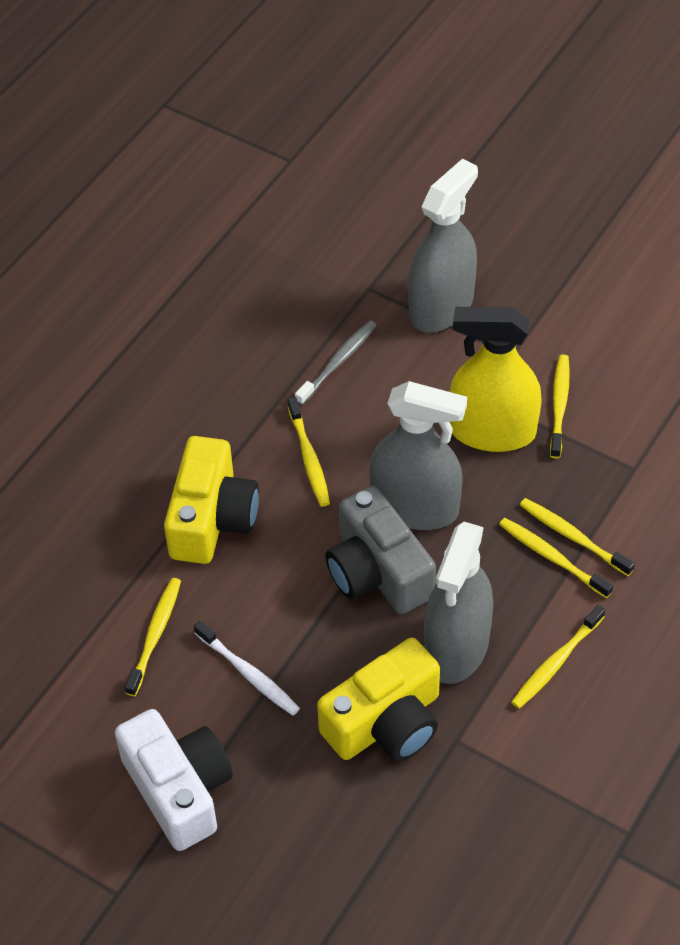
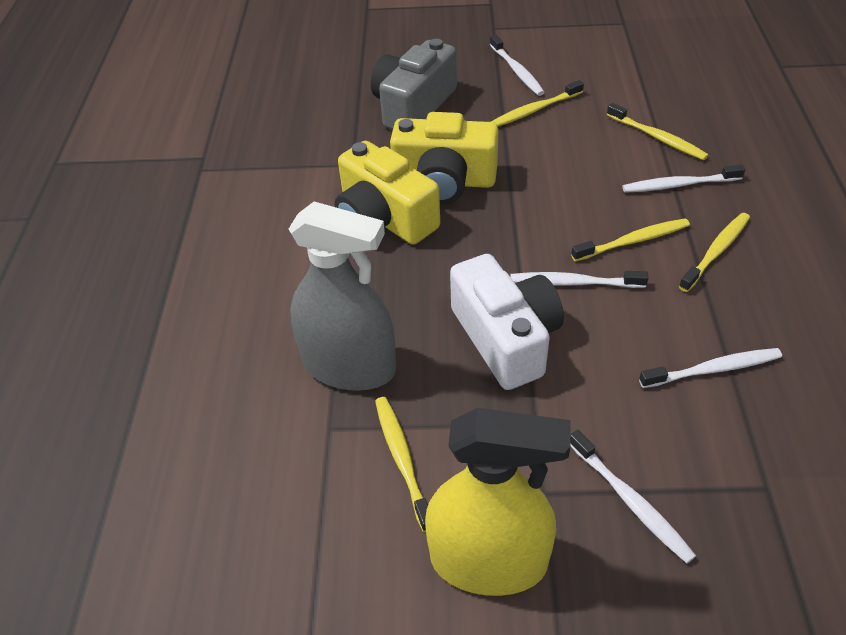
grey spray bottle: [369,381,467,530] [408,158,478,332] [424,522,493,684] = 3 -> [289,201,396,391] = 1
grey toothbrush: [295,320,377,405] = 1 -> none = 0
white toothbrush: [194,621,300,716] = 1 -> [490,35,545,96] [511,271,649,288] [571,430,696,564] [622,165,745,193] [639,348,782,388] = 5
yellow toothbrush: [125,578,181,696] [288,397,330,507] [499,518,613,598] [511,605,605,709] [520,498,635,576] [550,354,570,459] = 6 -> [375,397,428,532] [491,80,584,127] [571,218,690,262] [607,103,708,160] [679,213,750,292] = 5

